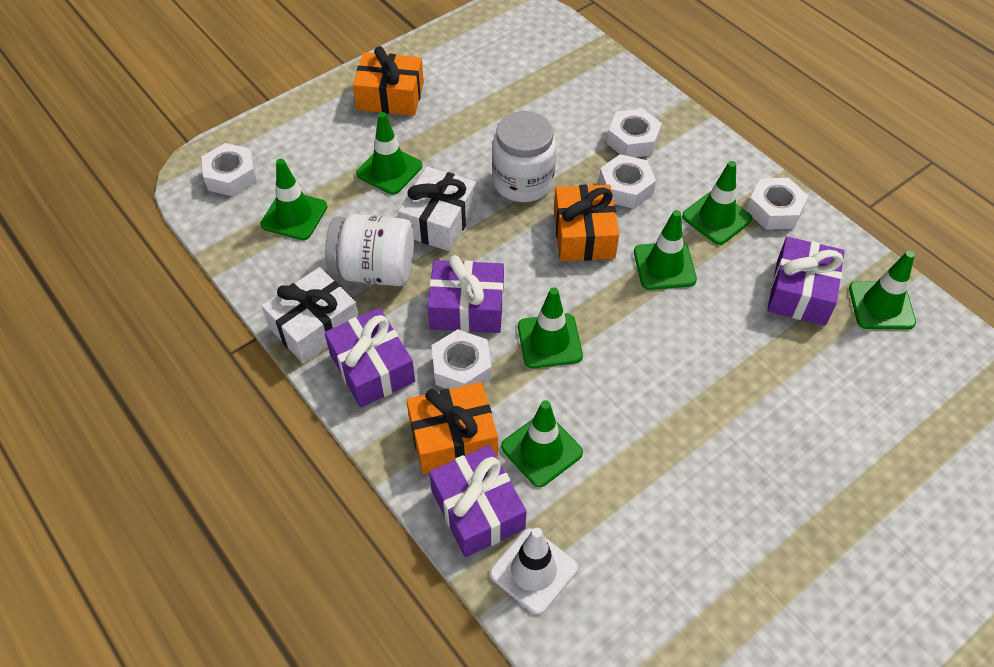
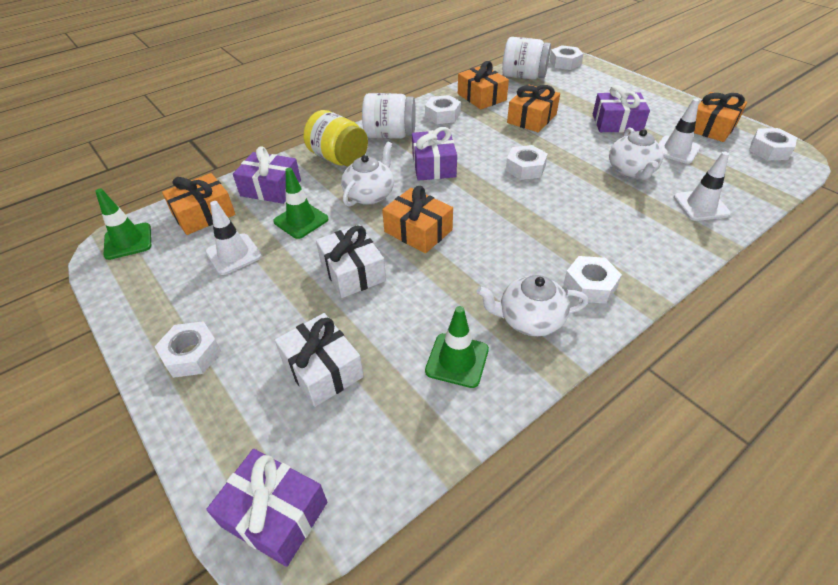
green traffic cone: [260,159,328,240] [356,112,422,194] [501,400,583,487] [518,287,583,368] [634,210,697,290] [682,161,752,245] [849,251,916,330] = 7 -> [95,189,151,260] [273,168,329,239] [425,306,489,388] = 3
orange gift: [353,46,424,116] [406,382,498,474] [554,185,619,261] = 3 -> [162,173,235,235] [382,186,453,253] [458,61,509,109] [507,85,560,132] [694,92,747,142] = 5
white nut: [202,143,257,197] [431,329,492,389] [599,154,656,209] [607,109,662,158] [747,178,808,230] = 5 -> [154,321,221,378] [425,95,461,124] [505,145,548,180] [550,45,583,70] [563,256,622,304] [749,128,797,160] = 6
white teapot: none = 0 -> [341,142,394,207] [476,275,588,336] [609,128,663,180] = 3
white traffic cone: [490,528,578,614] = 1 -> [205,201,262,275] [658,98,701,164] [673,151,731,221] = 3
yellow jar: none = 0 -> [304,110,368,167] = 1

